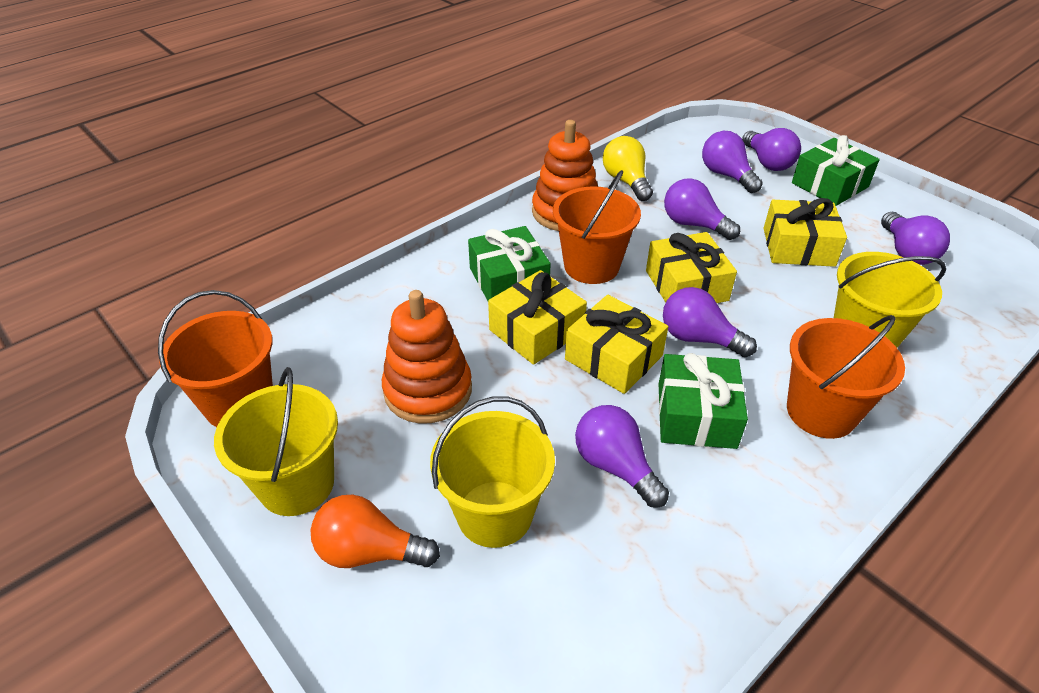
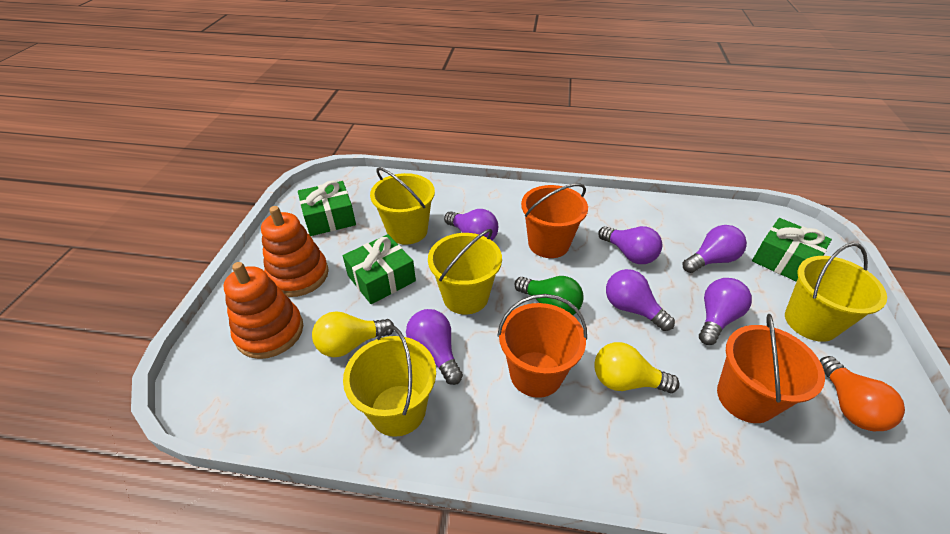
green light bulb: none = 0 -> [515,276,584,315] = 1
yellow bucket: [214,367,338,516] [430,396,555,548] [834,252,946,348] = 3 -> [343,325,436,437] [370,167,435,245] [428,229,502,315] [785,243,887,342] = 4
yellow gift: [488,270,587,365] [565,295,668,394] [646,232,737,303] [763,198,847,267] = 4 -> none = 0
yellow light bulb: [603,136,653,201] = 1 -> [312,311,394,357] [595,342,680,393] = 2

